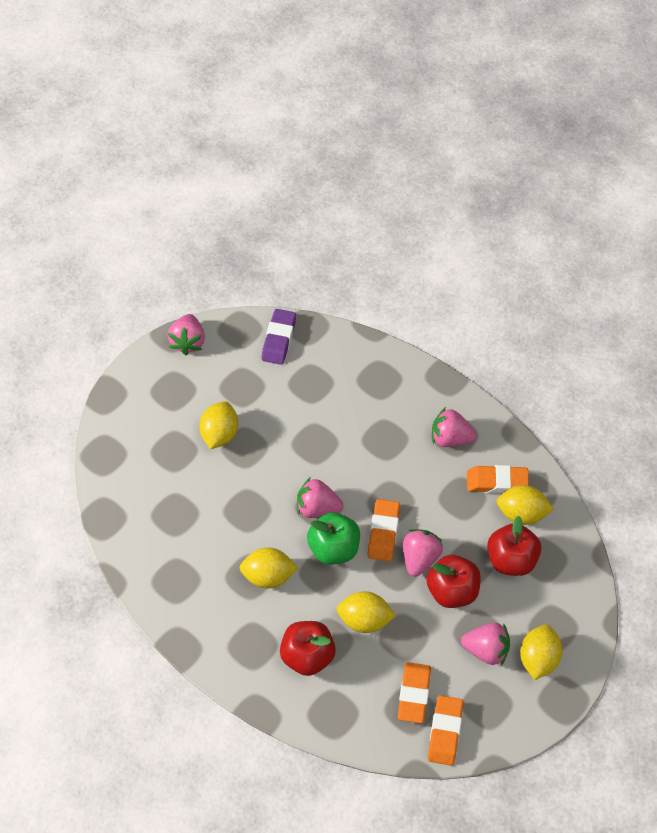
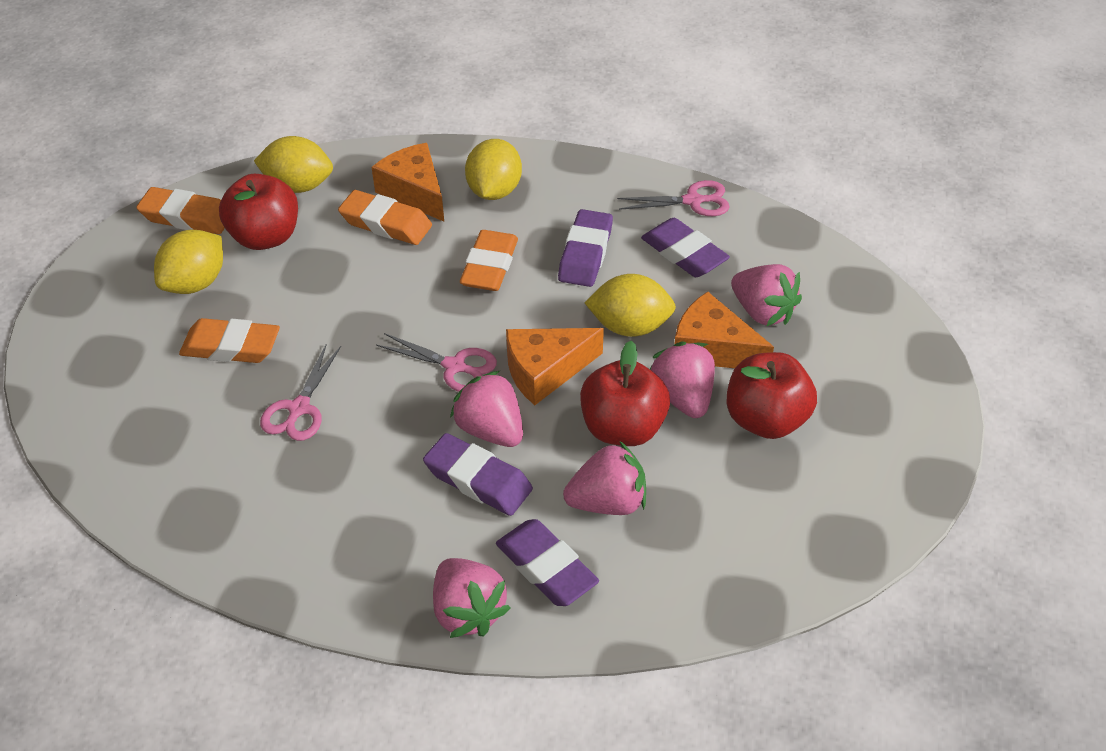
green apple: [307,512,360,565] = 1 -> none = 0
orange cheese: none = 0 -> [372,143,444,222] [506,328,604,405] [674,292,774,368] = 3
pink scissors: none = 0 -> [260,344,341,441] [376,333,497,392] [617,180,730,216] = 3
purple eraser: [262,309,296,365] = 1 -> [423,433,533,516] [496,519,599,606] [558,209,613,287] [641,218,730,277] = 4
yellow lemon: [199,401,238,449] [239,548,298,588] [337,591,396,633] [497,485,554,525] [520,624,563,680] = 5 -> [154,230,223,294] [254,136,333,193] [465,139,522,200] [585,274,676,337] = 4

